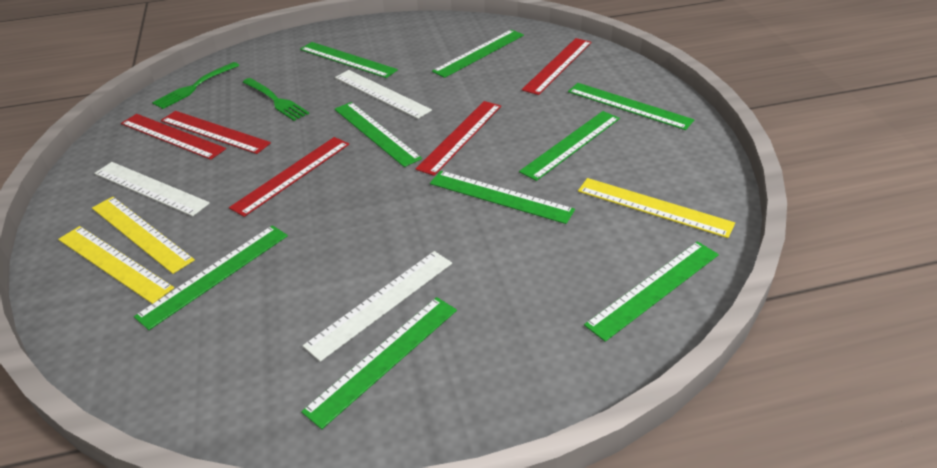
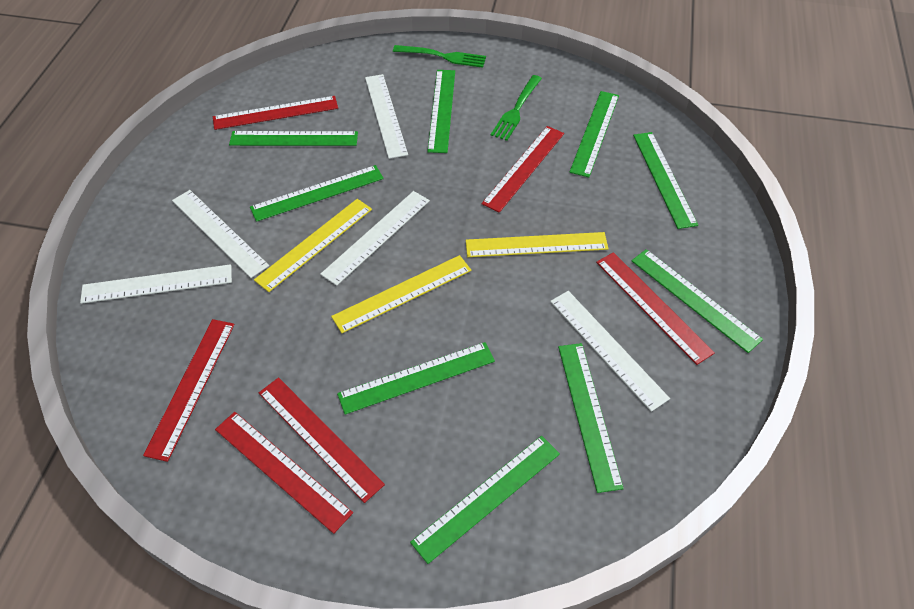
red ruler: [121,114,226,160] [161,111,271,154] [229,137,349,217] [416,101,501,176] [522,38,592,95] = 5 -> [143,319,235,462] [213,96,338,130] [215,412,353,534] [259,377,385,503] [481,126,564,213] [596,252,715,365] = 6
white ruler: [94,162,210,216] [303,251,452,362] [335,70,432,119] = 3 -> [80,264,232,304] [172,190,269,278] [320,191,430,286] [365,74,408,159] [550,291,670,412] = 5

